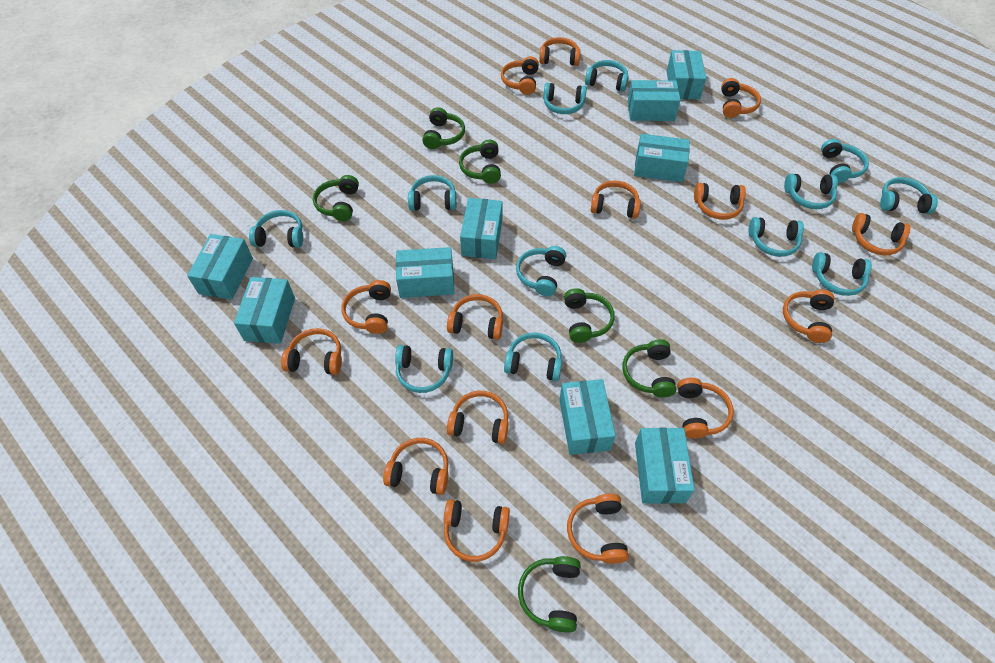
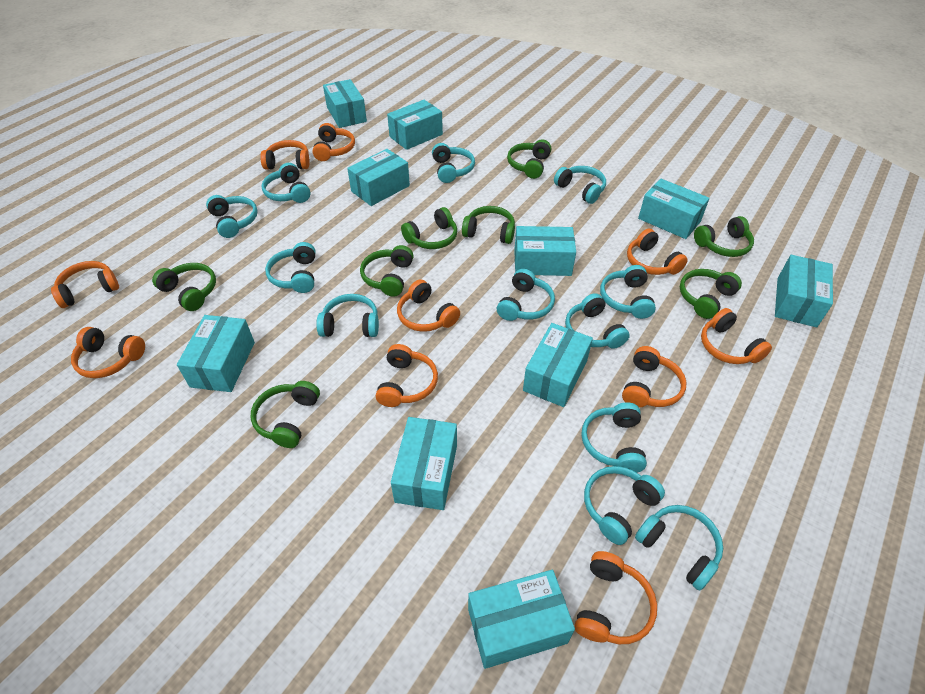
green headphones: [313,175,359,221] [422,107,465,149] [459,140,501,184] [518,556,581,632] [564,288,615,343] [622,339,676,398] = 6 -> [152,263,216,311] [251,381,320,448] [360,245,414,296] [401,207,457,249] [462,206,515,244] [507,139,551,179] [680,269,742,319] [694,216,754,257] = 8
orange headphones: [281,328,342,375] [341,280,391,334] [383,438,448,495] [444,499,510,562] [447,294,503,340] [447,391,509,444] [501,56,539,95] [539,37,580,66] [567,494,629,564] [591,181,641,219] [677,378,734,439] [694,183,746,220] [721,78,761,118] [783,290,834,343] [852,213,911,255] = 15 -> [51,261,119,308] [71,327,145,378] [260,140,310,170] [312,123,355,161] [376,344,438,407] [397,279,460,332] [575,551,657,644] [622,346,686,408] [627,229,688,275] [701,308,772,364] = 10
turquoise box: [187,234,253,300] [234,277,295,344] [396,247,454,298] [460,198,503,259] [559,379,616,455] [627,80,681,121] [634,134,690,182] [635,428,695,504] [667,50,706,99] = 9 -> [177,315,255,392] [323,79,367,128] [347,149,410,206] [387,100,443,150] [391,417,457,510] [468,570,575,669] [514,226,576,276] [523,323,593,407] [638,179,710,239] [775,255,833,327] = 10

